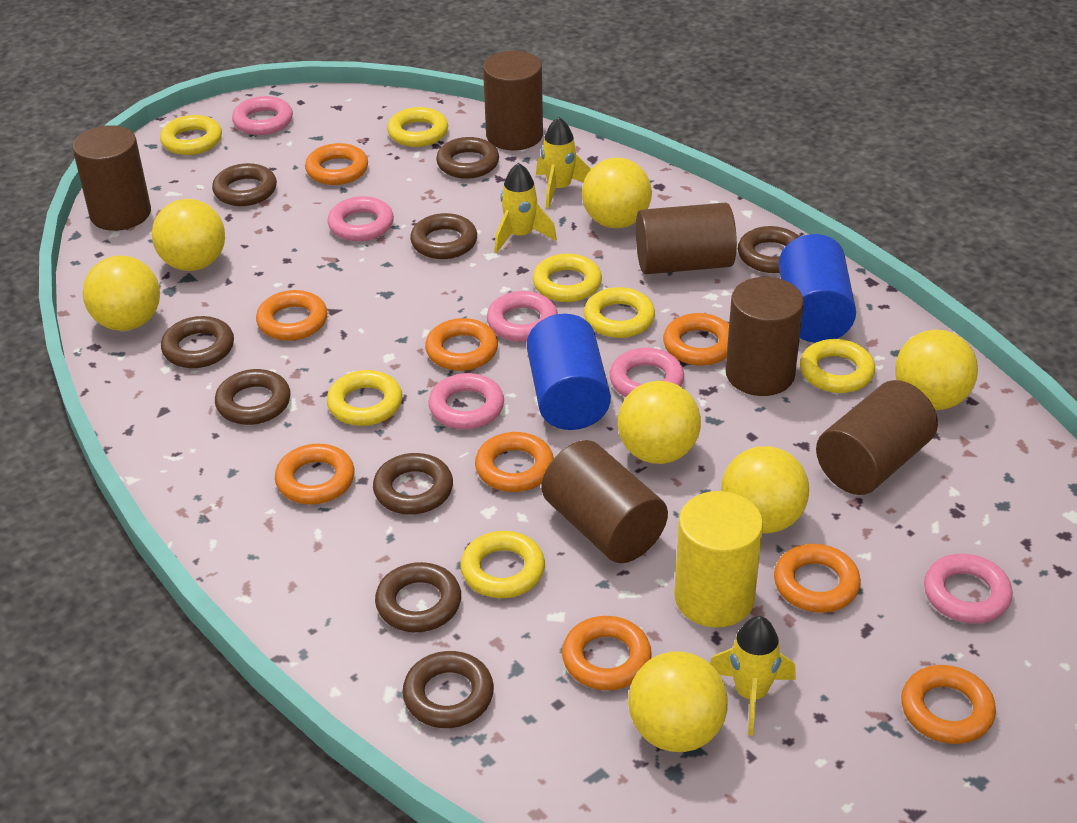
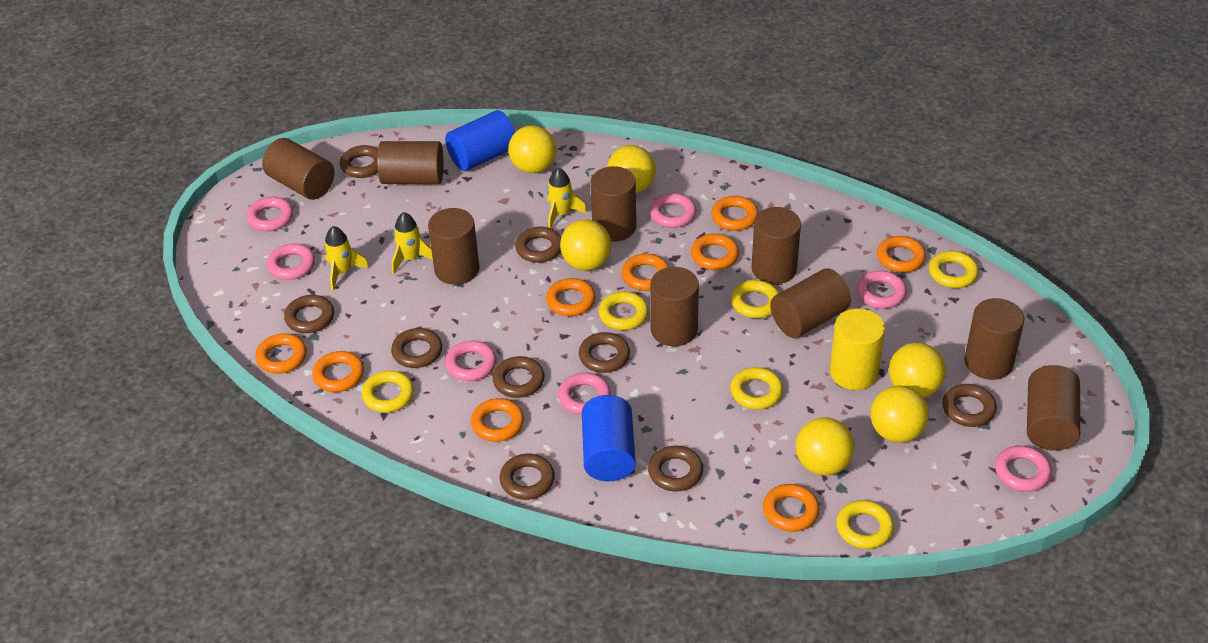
brown cylinder: [72,125,151,231] [483,51,543,150] [541,440,668,563] [636,203,737,274] [726,277,804,396] [816,380,938,495] = 6 -> [262,138,334,200] [377,141,444,184] [428,208,479,285] [590,166,636,242] [650,267,699,346] [752,207,801,284] [770,268,851,338] [964,298,1024,380] [1027,365,1080,451] = 9
pink ring: [232,96,293,135] [328,196,394,241] [428,373,504,429] [487,291,558,342] [610,348,684,397] [924,553,1013,623] = 6 -> [246,197,293,231] [267,243,315,280] [445,341,497,381] [558,373,611,415] [649,193,696,228] [856,271,907,309] [995,446,1052,492] = 7
yellow ball: [82,256,160,331] [152,199,225,271] [582,158,652,228] [618,381,701,464] [628,651,728,752] [721,446,809,533] [895,329,978,410] = 7 -> [508,125,556,173] [560,219,611,271] [607,145,656,193] [796,417,855,476] [870,386,929,443] [889,342,946,397] = 6
yellow ring: [160,115,222,155] [327,370,403,426] [387,107,448,147] [460,531,545,598] [533,253,602,302] [584,287,655,338] [800,339,875,393] = 7 -> [362,371,414,413] [599,292,649,330] [730,367,783,410] [731,280,779,318] [836,500,894,549] [929,251,979,288] = 6

